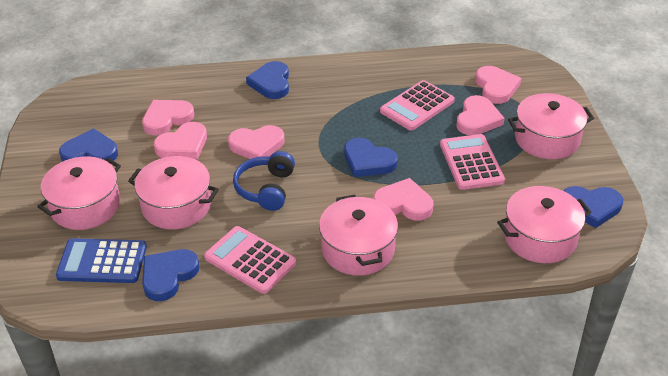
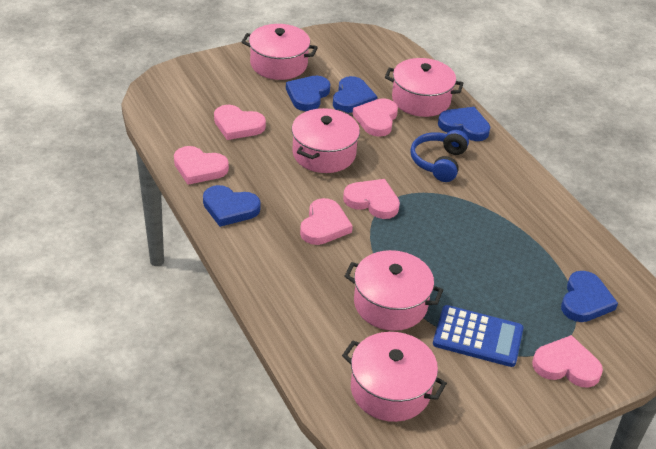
pink calculator: [204,226,296,294] [380,80,455,131] [440,134,505,190] = 3 -> none = 0

